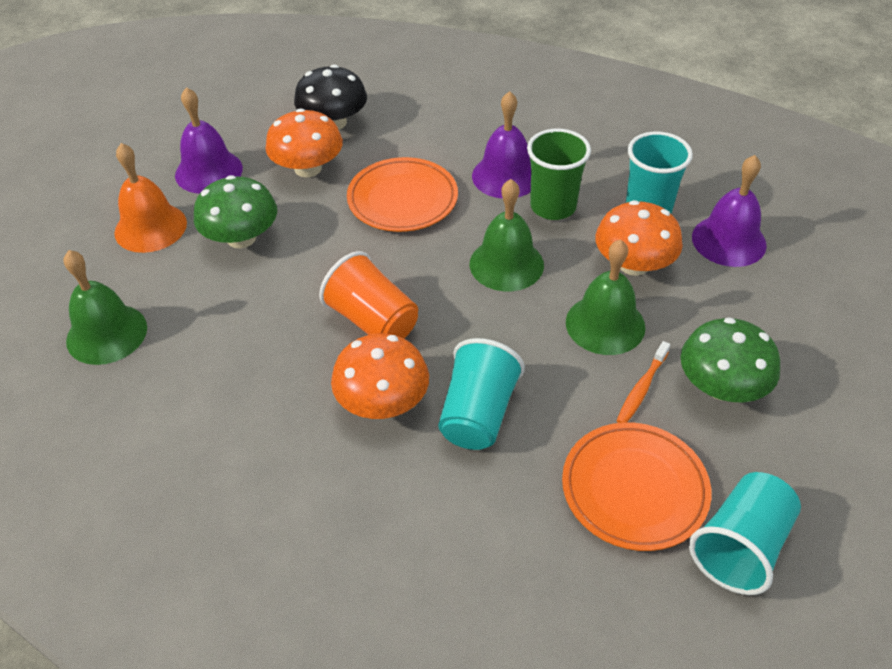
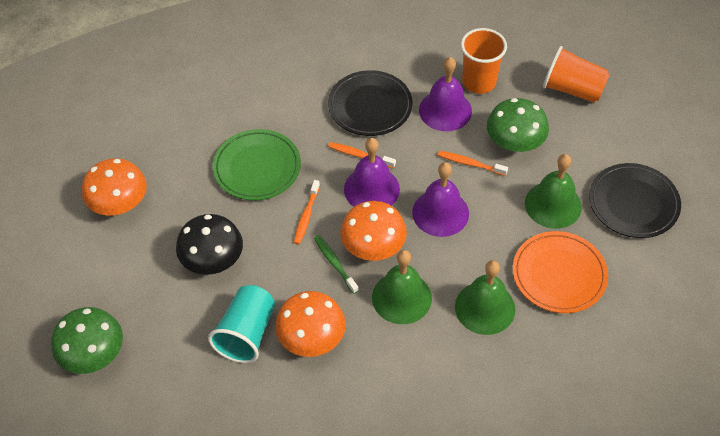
black plate: none = 0 -> [328,70,413,136] [589,163,681,238] = 2
green cup: [527,129,591,220] = 1 -> none = 0
green plate: none = 0 -> [213,129,301,200] = 1
green toothbrush: none = 0 -> [314,235,359,294] = 1
orange bell: [114,143,187,253] = 1 -> none = 0
orange cup: [319,251,418,338] = 1 -> [461,28,507,94] [543,46,610,103] = 2
orange plate: [347,157,458,232] [562,422,711,551] = 2 -> [513,231,608,313] = 1
orange toothbrush: [616,341,670,423] = 1 -> [294,180,320,245] [328,142,396,168] [438,151,508,176] = 3
turquoise cup: [438,338,525,450] [626,131,693,214] [689,472,801,595] = 3 -> [208,285,275,363] = 1

